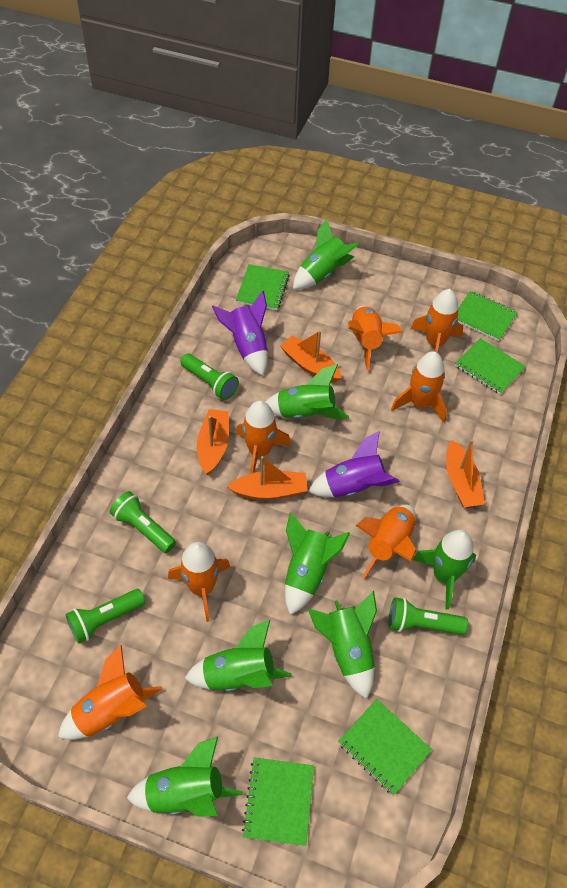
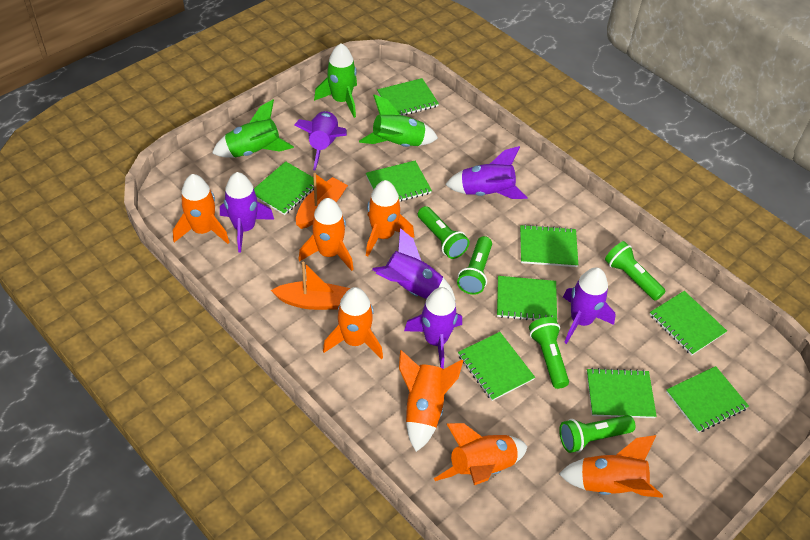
green flashlight: [66,589,145,644] [110,491,176,553] [180,354,239,400] [389,597,468,635] = 4 -> [418,206,469,259] [457,236,492,295] [529,317,569,389] [559,415,635,453] [605,241,666,301] = 5
green notebook: [236,264,290,310] [242,757,314,846] [338,699,432,795] [455,338,526,394] [458,291,517,341] = 5 -> [254,161,314,215] [366,161,432,202] [377,78,439,116] [458,332,535,401] [497,276,557,321] [520,224,578,267] [587,368,657,418] [650,291,727,356] [666,366,749,432] = 9
green rocket: [127,737,243,817] [184,620,292,691] [266,364,349,419] [285,512,350,615] [293,219,359,289] [308,591,377,699] [413,530,476,609] = 7 -> [212,100,294,157] [314,43,357,118] [359,94,438,147] = 3
orange boat: [197,409,229,475] [227,456,308,500] [280,330,342,383] [446,439,485,507] = 4 -> [271,261,350,310] [296,173,348,229] = 2
purple rocket: [212,291,268,376] [308,431,400,497] = 2 -> [220,172,274,253] [294,111,347,171] [372,228,456,300] [404,287,462,369] [445,146,528,199] [563,267,615,344] = 6

